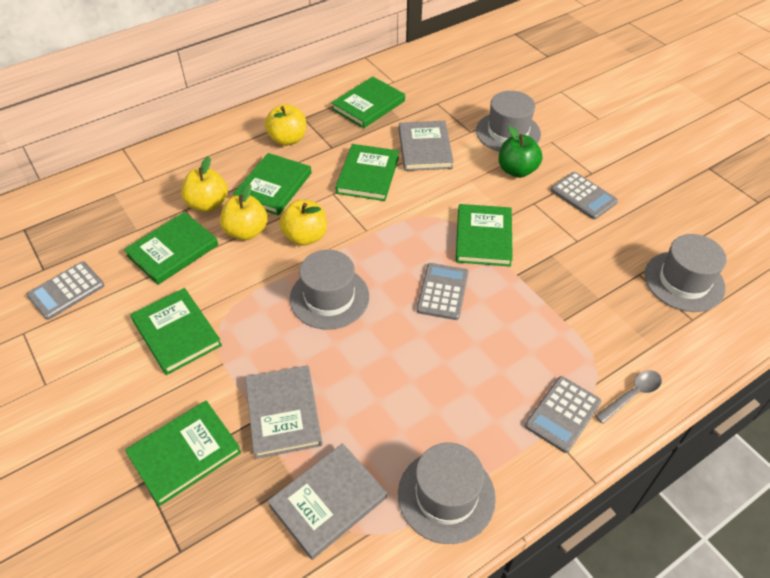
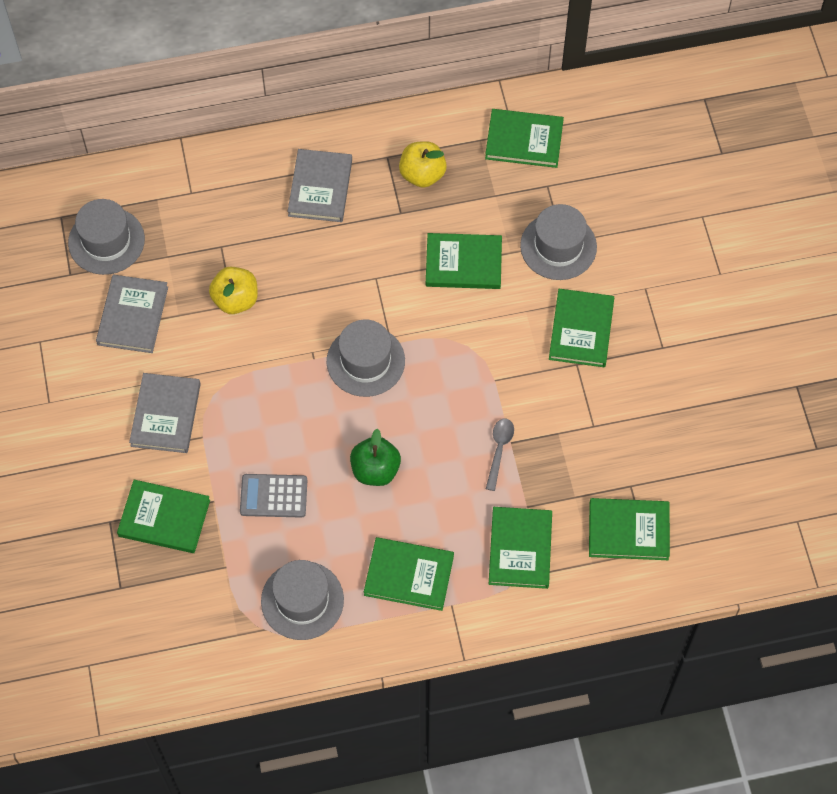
grey calculator: [26,261,104,320] [416,263,469,320] [525,376,601,453] [551,172,618,220] = 4 -> [240,474,308,518] = 1
yellow apple: [181,156,228,212] [220,183,268,240] [265,104,306,146] [280,200,327,246] = 4 -> [209,267,258,314] [399,141,447,188] = 2

